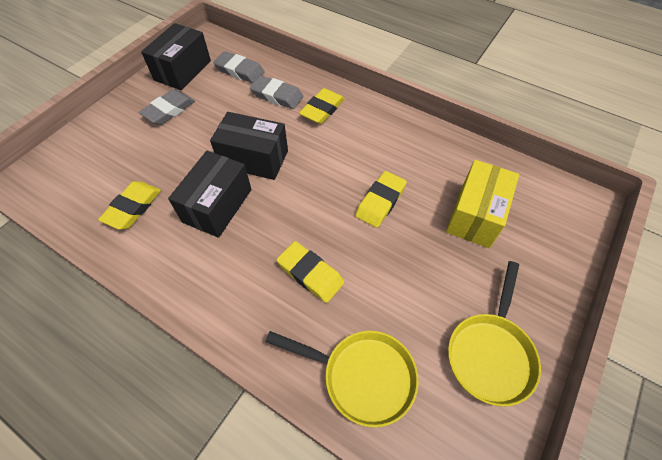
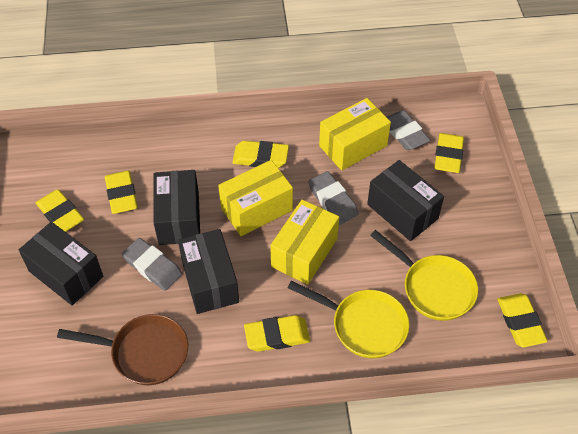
black box: [141,23,211,90] [168,151,252,238] [210,112,288,180] = 3 -> [19,222,103,306] [153,170,200,245] [178,229,239,314] [367,160,444,241] = 4
brown pan: none = 0 -> [57,314,188,385] = 1
yellow box: [446,160,519,248] = 1 -> [218,160,293,236] [270,200,339,285] [319,98,391,171] = 3
yellow eraser: [98,181,161,230] [277,241,344,303] [299,88,345,124] [355,171,407,228] = 4 -> [36,189,84,232] [105,171,138,214] [232,141,289,168] [244,315,310,352] [434,133,464,173] [497,293,548,347] = 6

